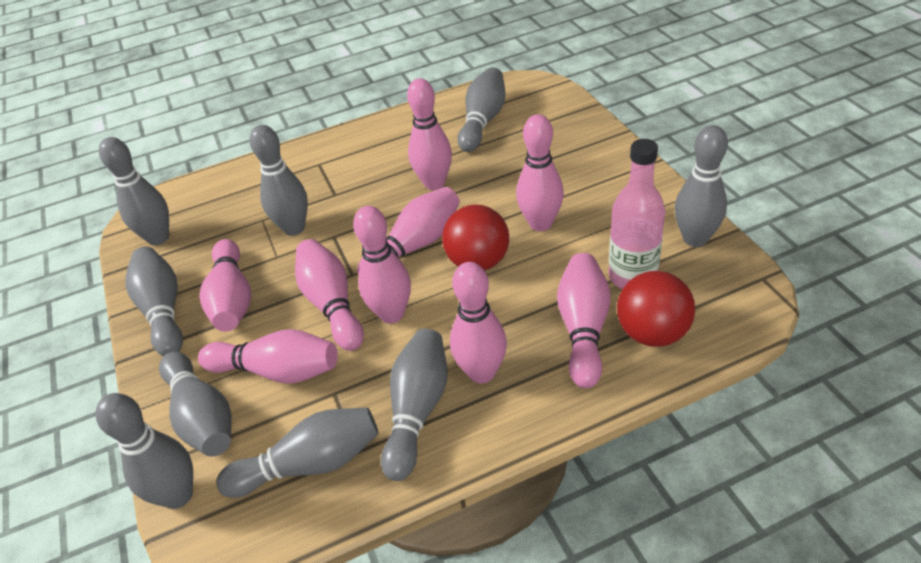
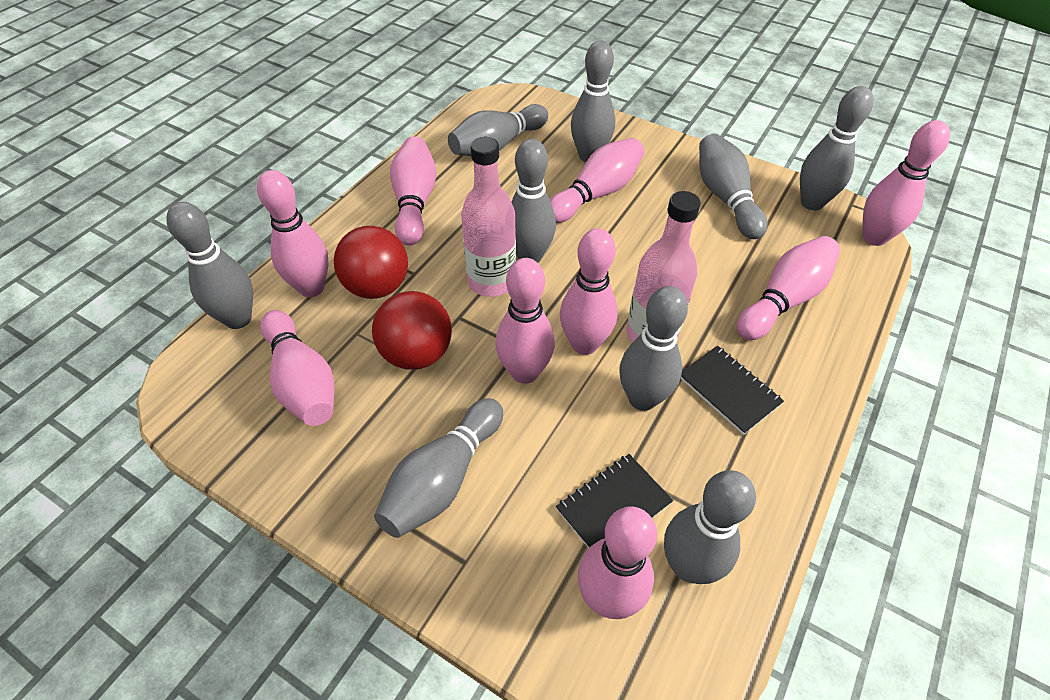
black notebook: none = 0 -> [556,454,673,548] [681,346,784,435] = 2
pink bottle: [608,139,665,289] = 1 -> [461,137,516,297] [626,191,701,342] = 2

